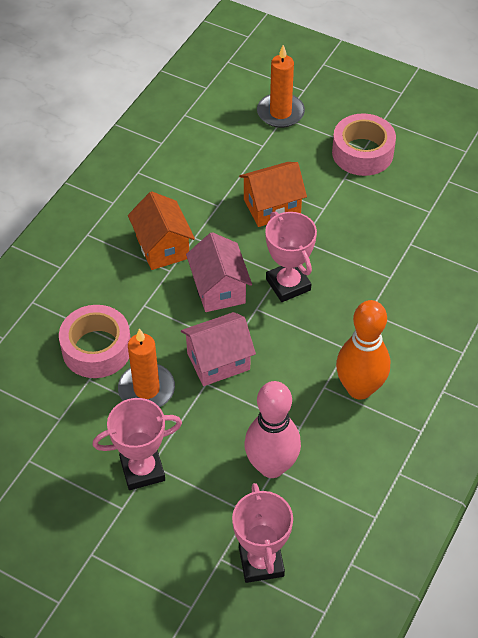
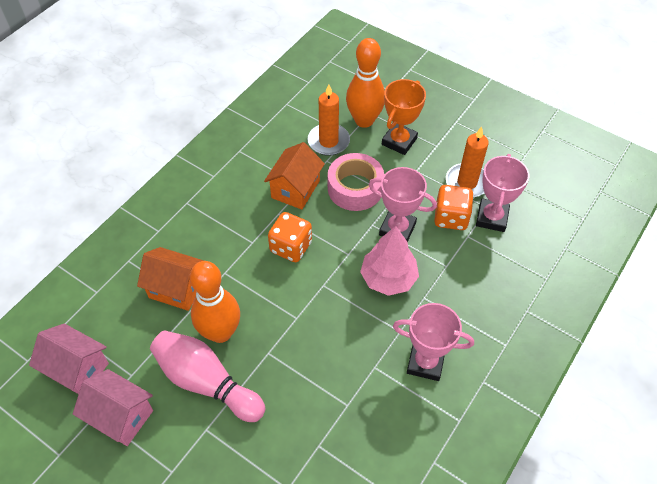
orange bowling pin: [336,300,390,400] = 1 -> [190,261,240,343] [346,38,385,128] = 2
orange dice: none = 0 -> [268,212,312,262] [434,185,474,230] = 2
orange trophy: none = 0 -> [382,79,426,155] = 1
pink tape: [59,305,131,378] [332,113,396,176] = 2 -> [328,153,384,211] = 1
pink tree: none = 0 -> [360,226,419,296] = 1

